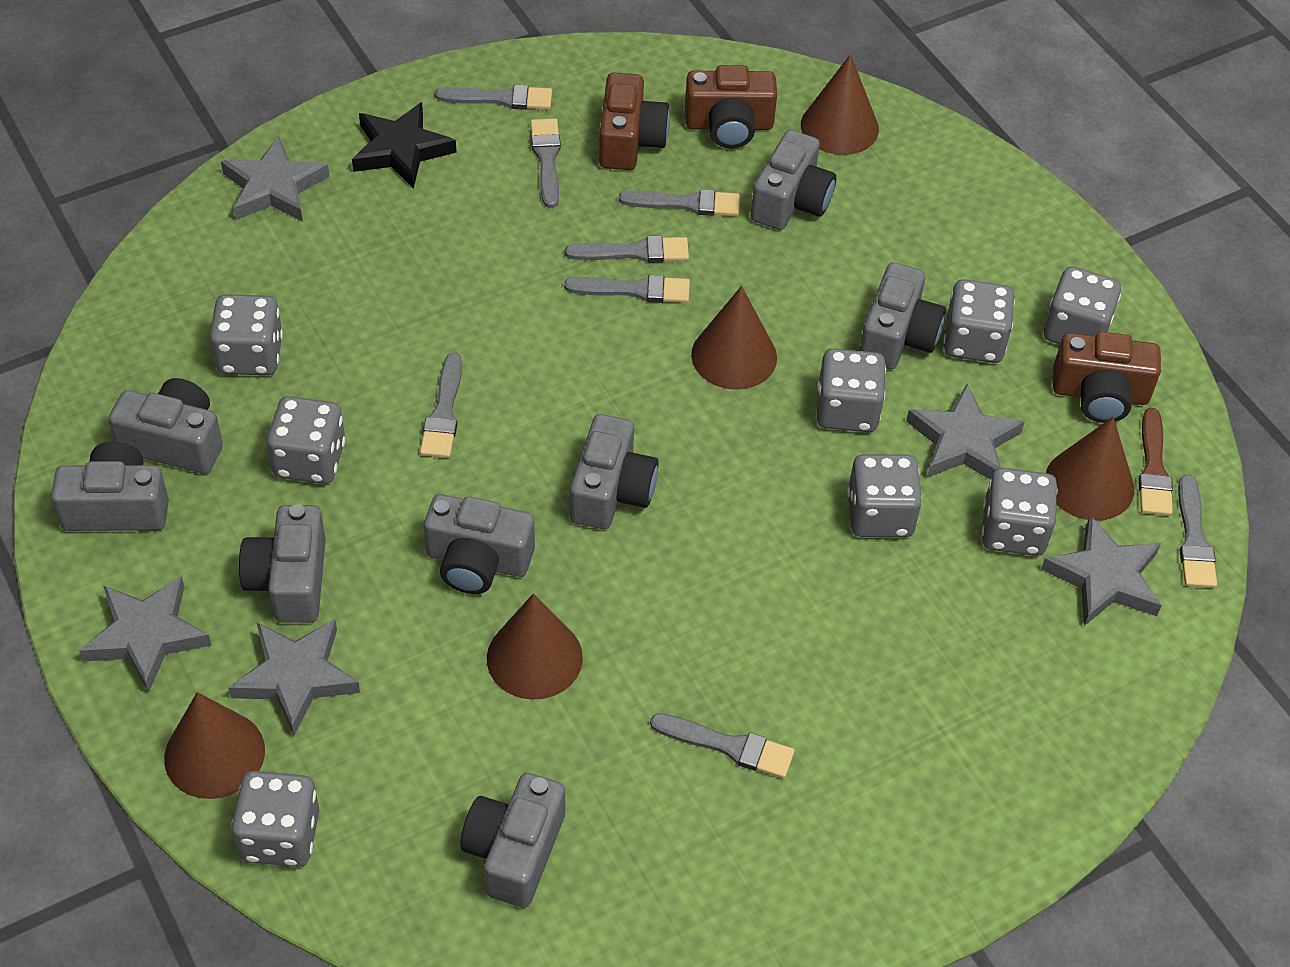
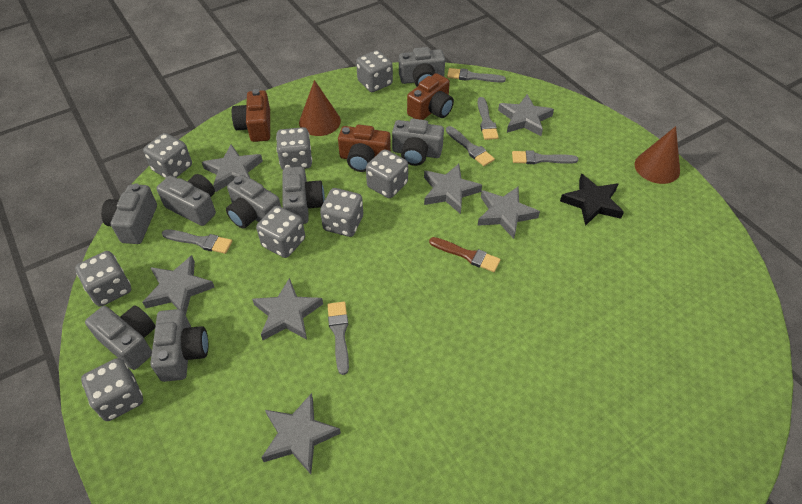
brown cone: [164,692,265,799] [487,593,583,700] [691,286,777,390] [801,54,879,155] [1046,417,1134,521] = 5 -> [299,80,341,136] [635,126,680,184] = 2
grey brush: [420,353,462,458] [435,85,552,110] [530,119,561,208] [564,275,690,303] [565,236,689,263] [619,189,740,216] [650,713,795,778] [1178,475,1217,588] = 8 -> [162,229,232,254] [327,302,349,375] [446,126,495,166] [447,68,506,83] [477,97,499,140] [512,150,579,164] = 6
grey star: [79,576,212,693] [221,136,330,222] [228,619,360,736] [906,384,1025,479] [1041,516,1162,626] = 5 -> [142,255,215,315] [202,144,263,192] [252,278,323,340] [261,393,341,474] [424,164,482,214] [478,187,540,239] [498,94,554,136] = 7

